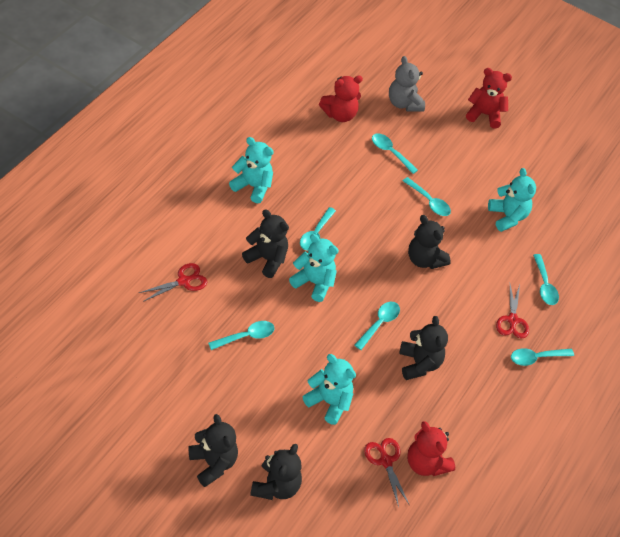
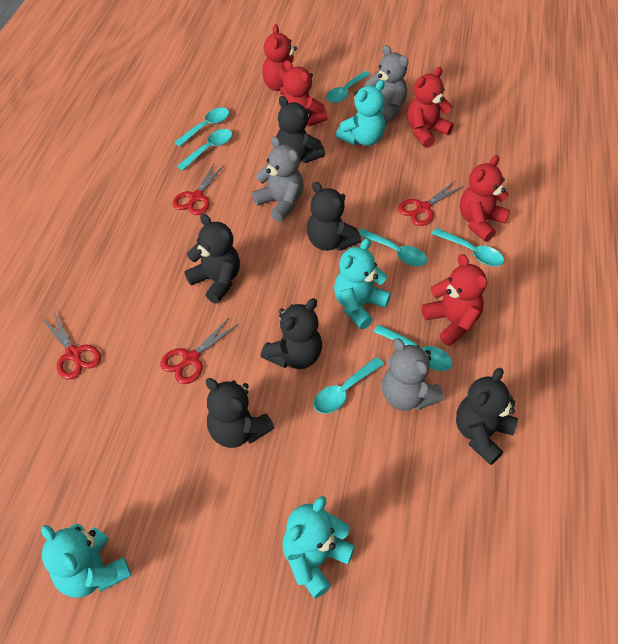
black teddy bear: [188,414,238,487] [242,210,289,278] [250,444,302,500] [399,316,448,380] [408,215,451,269] = 5 -> [185,214,240,303] [206,378,274,448] [261,298,322,369] [276,96,325,163] [307,182,361,251] [456,368,518,465] = 6
grey teddy bear: [389,56,425,112] = 1 -> [252,136,303,222] [364,45,408,125] [382,338,444,411] = 3
red scissors: [139,263,207,302] [364,438,410,507] [496,285,529,339] = 3 -> [41,312,101,380] [160,318,239,384] [173,164,225,215] [398,181,464,226] = 4
red teddy bear: [319,76,363,122] [407,421,455,476] [466,68,512,129] = 3 -> [262,24,297,95] [281,60,328,127] [407,67,454,148] [422,254,487,346] [460,155,510,242] = 5

